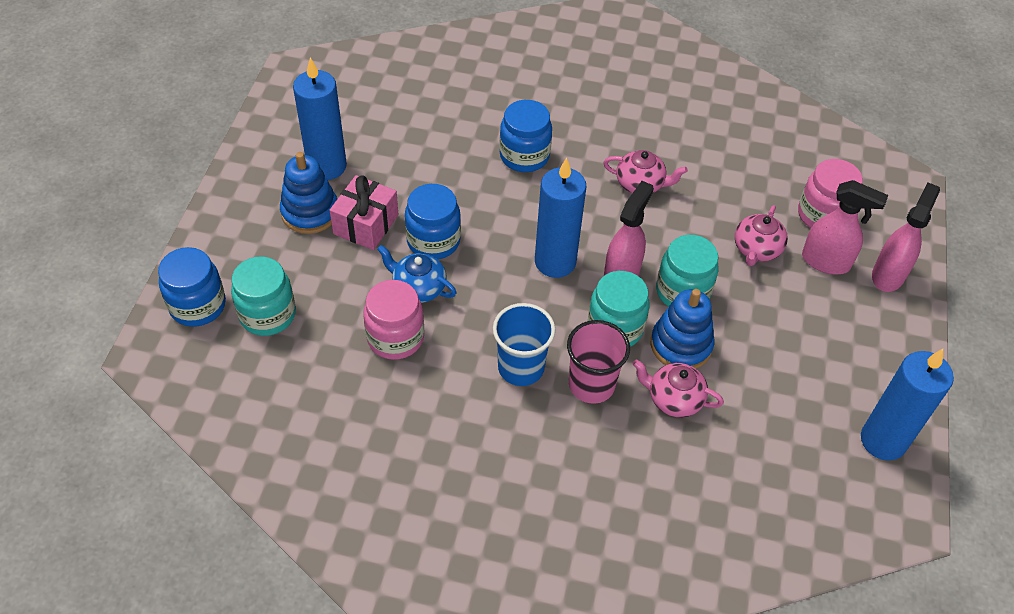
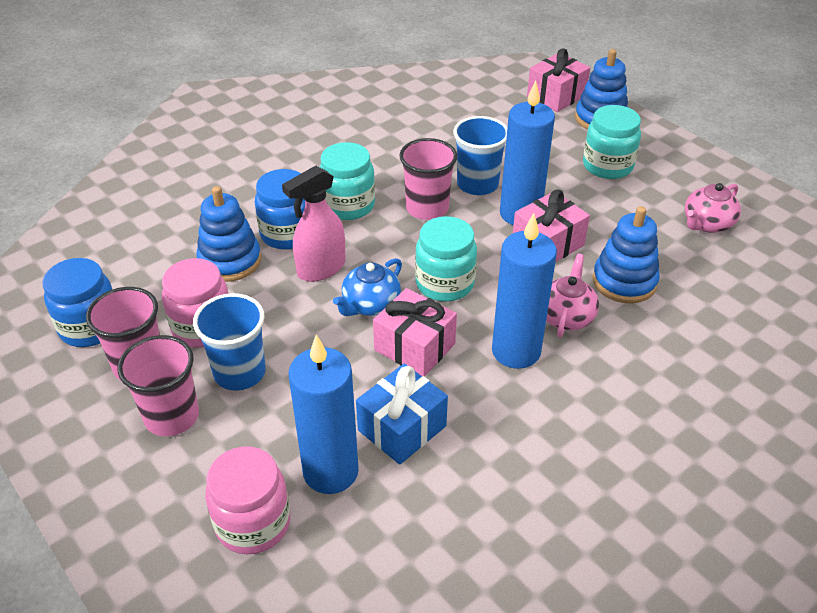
blue cup: [493,303,555,386] = 1 -> [193,293,266,391] [453,116,507,195] = 2
blue gift: none = 0 -> [356,363,448,465] = 1
blue jar: [158,247,226,327] [405,184,461,259] [499,100,552,172] = 3 -> [42,258,113,347] [255,169,305,250] = 2
blue stacking toy: [280,152,337,234] [651,289,714,369] = 2 -> [196,186,261,282] [575,49,628,130] [592,206,660,303] = 3
pink cup: [567,320,630,404] = 1 -> [86,287,160,380] [118,335,199,436] [399,138,457,220] = 3
pink gift: [329,175,398,250] = 1 -> [373,288,457,377] [513,190,590,262] [527,48,590,112] = 3
pink spray bottle: [604,181,654,276] [802,180,888,274] [872,182,940,292] = 3 -> [282,165,346,282] = 1
pink teapot: [603,150,688,193] [633,360,724,417] [735,205,788,266] = 3 -> [546,253,599,337] [685,183,741,233] = 2

